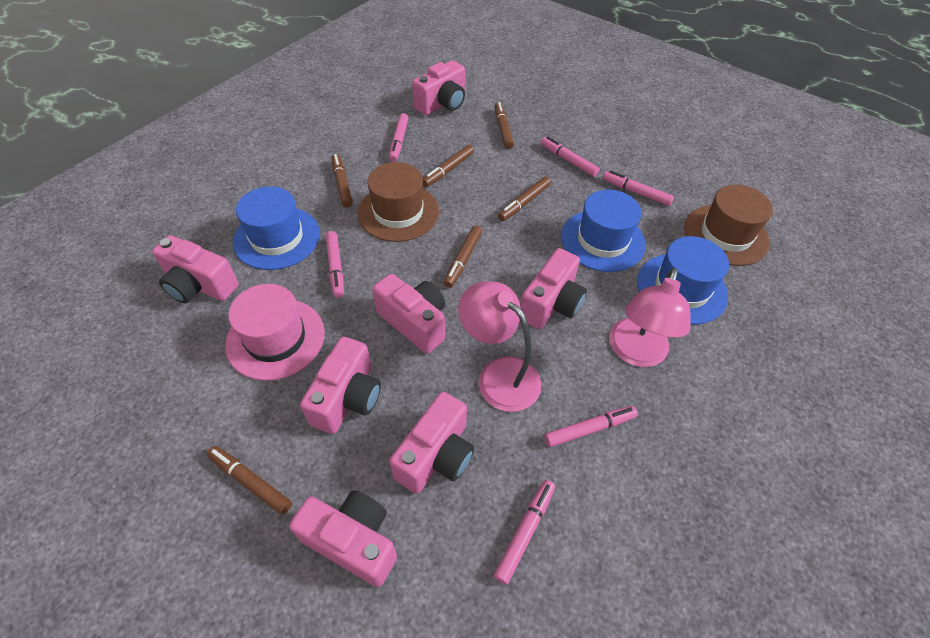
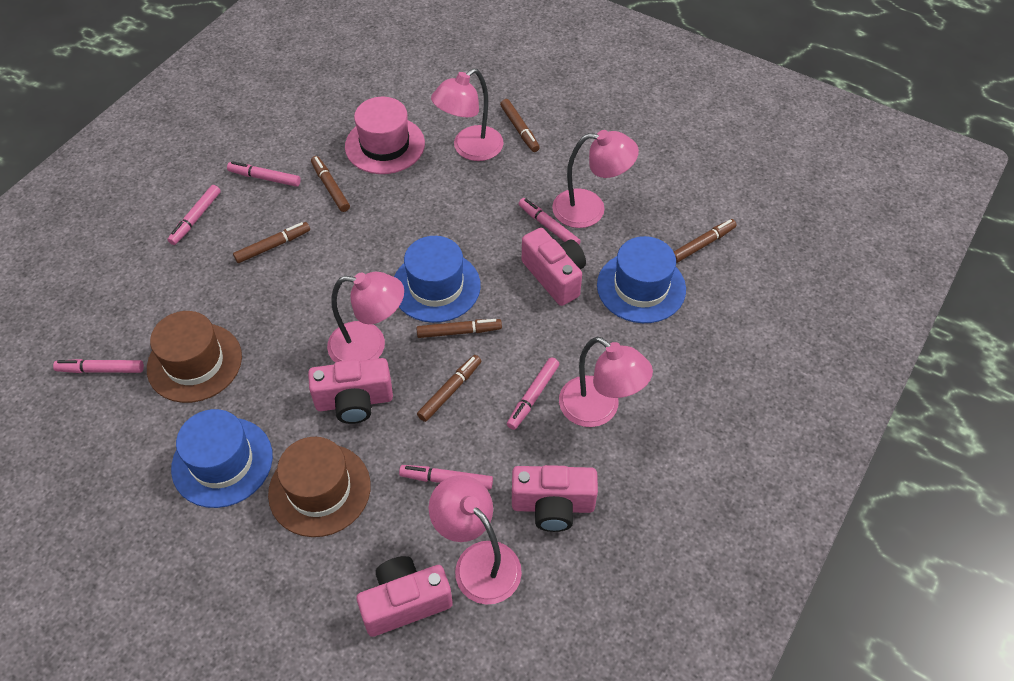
pink camera: [152,235,239,304] [289,491,397,587] [300,337,381,434] [372,274,445,354] [389,392,474,494] [412,60,465,115] [520,248,587,329] = 7 -> [308,358,393,424] [357,556,453,637] [512,465,598,532] [522,228,586,306] = 4
pink lamp: [458,281,541,412] [609,267,691,367] = 2 -> [327,272,404,363] [429,475,522,605] [431,68,504,161] [552,130,639,228] [559,337,653,427] = 5

